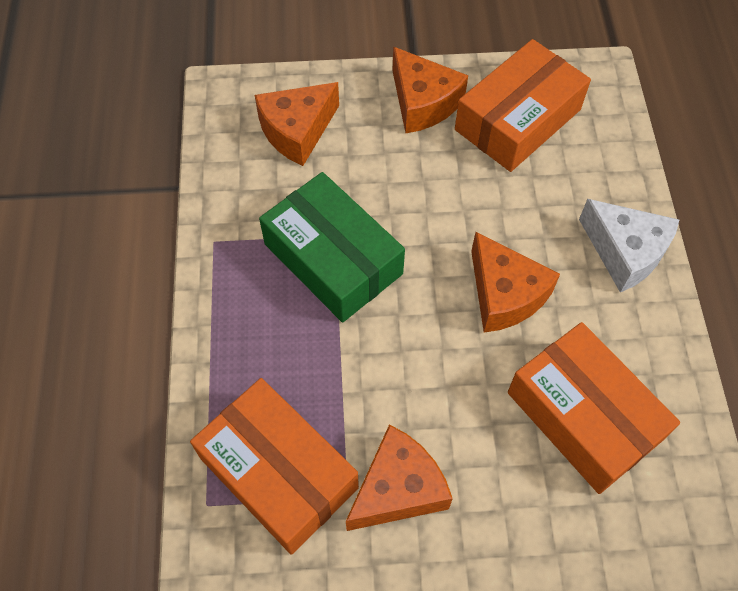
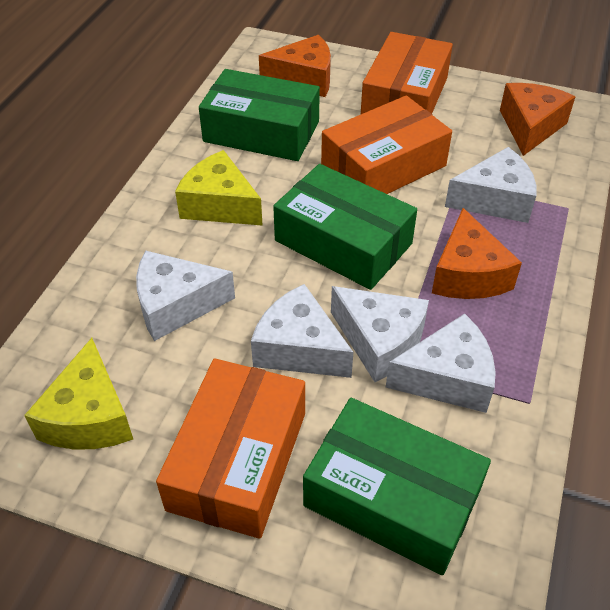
green box: [259,172,405,323] = 1 -> [199,69,320,161] [273,164,417,290] [303,398,491,575] = 3
orange cheese: [255,82,339,166] [346,424,453,531] [392,47,468,133] [471,232,560,333] = 4 -> [259,35,331,97] [432,208,522,299] [500,83,575,156] = 3
white cheese: [579,199,679,293] = 1 -> [136,251,235,341] [251,284,353,378] [331,286,429,382] [386,314,496,413] [445,147,536,223] = 5
yellow cheese: none = 0 -> [24,338,133,449] [175,150,263,226] = 2

